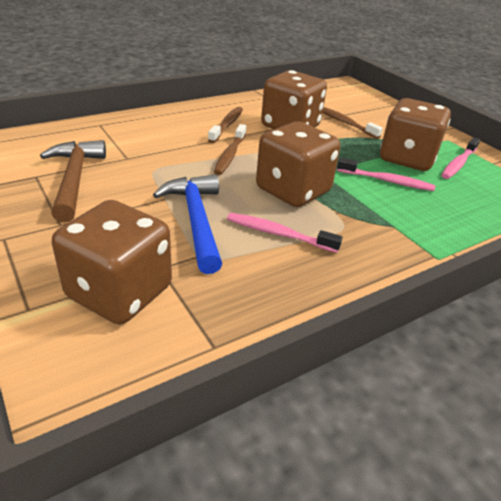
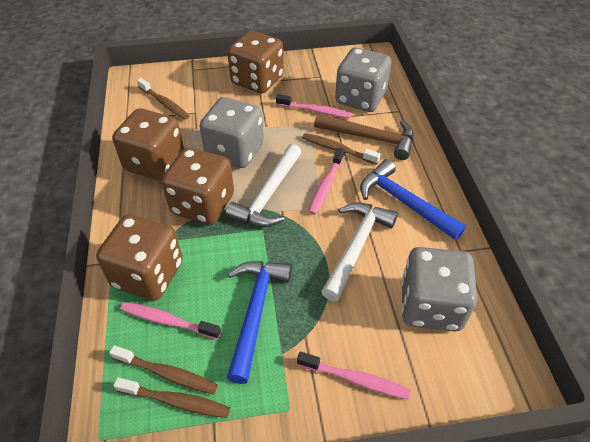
blue hammer: [153,174,222,274] = 1 -> [227,261,292,384] [360,159,466,240] = 2
brown toothbrush: [208,107,243,143] [214,124,246,175] [323,107,383,139] = 3 -> [109,345,218,394] [113,378,230,418] [137,78,189,120] [302,133,381,165] = 4
grey dice: none = 0 -> [200,97,264,168] [335,48,391,112] [401,247,477,331] = 3
pink toothbrush: [227,213,342,253] [337,158,435,191] [441,137,480,179] = 3 -> [120,302,221,339] [276,94,351,118] [297,352,411,400] [308,148,345,215] = 4
white hammer: none = 0 -> [226,144,301,227] [321,202,398,301] = 2

